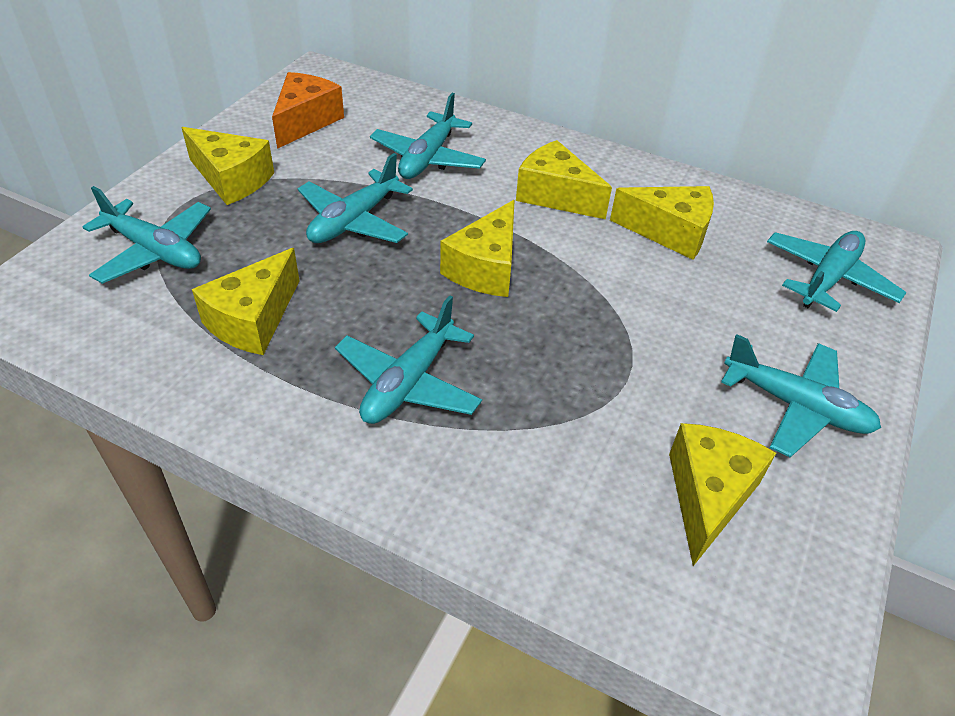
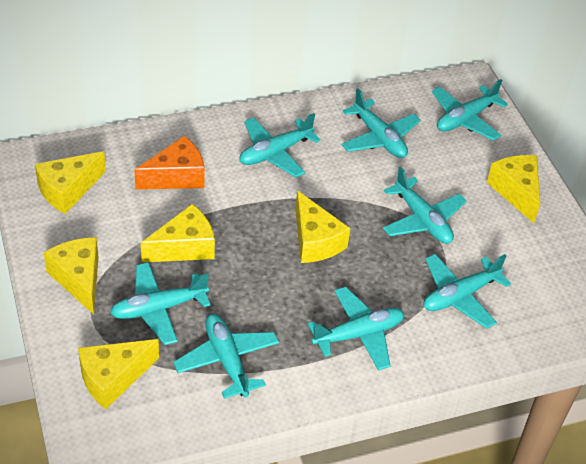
turquoise plane: [83,186,211,284] [298,153,413,243] [335,295,482,424] [370,93,486,179] [721,334,881,457] [767,231,906,312] = 6 -> [110,262,211,345] [173,314,279,399] [239,113,321,177] [308,287,404,371] [341,88,421,158] [383,167,467,244] [423,254,511,329] [432,79,508,141] = 8

